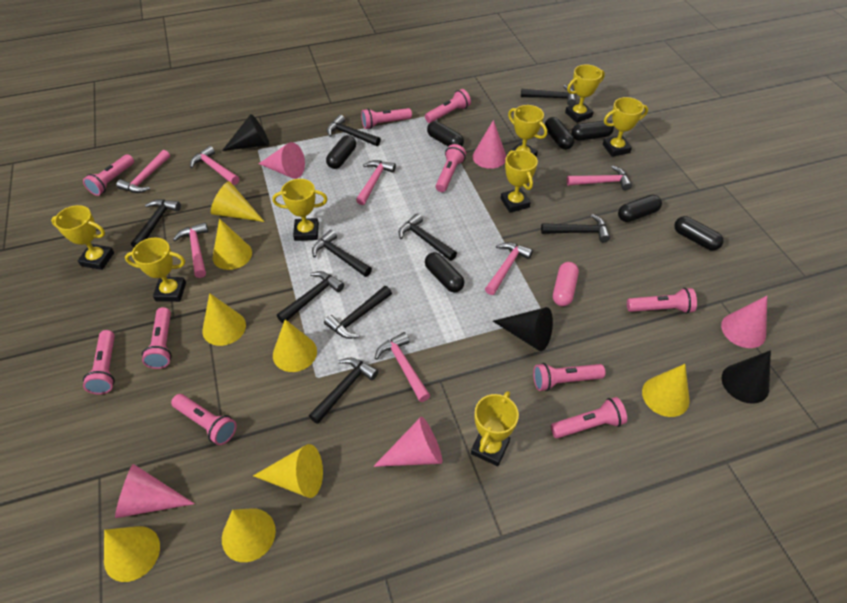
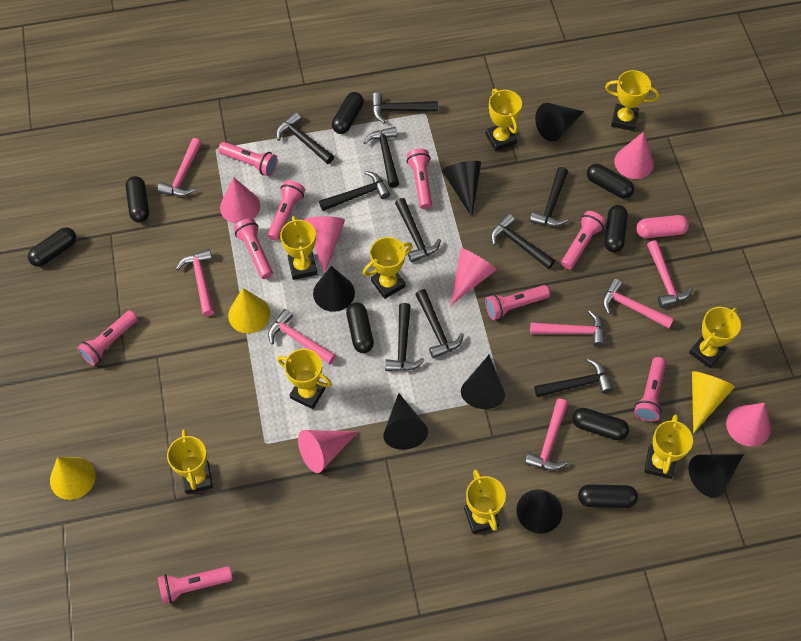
black capsule: [326,135,356,169] [425,252,464,292] [427,121,464,147] [545,117,574,150] [571,120,614,141] [618,195,662,222] [674,216,724,251] = 7 -> [28,227,76,267] [126,176,149,223] [332,92,364,134] [346,302,374,353] [572,408,629,440] [578,484,638,508] [587,164,634,199] [605,205,628,253] = 8
black cone: [222,114,269,151] [493,307,553,351] [722,350,771,404] = 3 -> [313,266,355,312] [383,393,428,450] [442,161,481,217] [461,355,505,409] [517,489,562,533] [535,103,584,142] [688,454,744,498] = 7
black hammer: [131,199,181,248] [277,271,344,323] [309,358,378,424] [312,230,372,277] [324,286,392,339] [327,115,381,146] [399,213,457,261] [521,85,576,106] [541,214,610,242] = 9 -> [276,112,334,164] [319,171,390,211] [363,127,399,188] [372,92,438,123] [385,303,424,371] [395,198,441,262] [415,289,464,359] [491,214,555,269] [530,167,568,227] [534,358,613,397] = 10
pink cone: [115,464,195,518] [259,142,305,179] [373,417,442,467] [472,120,506,169] [721,296,767,348] = 5 -> [220,177,260,224] [298,430,358,473] [304,216,345,273] [450,248,497,306] [614,132,654,179] [726,403,771,447] = 6
pink flashlight: [83,154,134,196] [83,330,115,394] [142,307,172,369] [171,394,237,445] [361,108,412,129] [425,89,471,123] [436,144,466,192] [533,363,605,391] [550,397,627,439] [627,288,697,314] = 10 -> [77,311,138,366] [158,566,233,604] [218,142,278,176] [233,218,273,279] [268,180,305,241] [407,149,432,209] [485,285,550,320] [561,211,606,270] [634,357,666,422] = 9
yellow cone: [104,526,160,582] [202,293,246,346] [211,181,265,222] [212,219,252,270] [222,509,276,562] [253,444,323,498] [273,319,317,372] [642,364,690,417] = 8 -> [50,457,96,500] [228,288,270,334] [692,371,735,433] = 3
yellow trophy: [51,205,114,270] [125,237,186,302] [272,179,328,241] [471,391,519,466] [501,150,538,213] [508,105,547,157] [565,65,605,123] [603,97,648,157] = 8 -> [167,429,213,494] [277,349,332,409] [280,216,317,280] [363,237,413,299] [464,470,506,534] [486,89,522,151] [605,70,659,131] [644,414,693,479] [689,307,741,368] = 9

